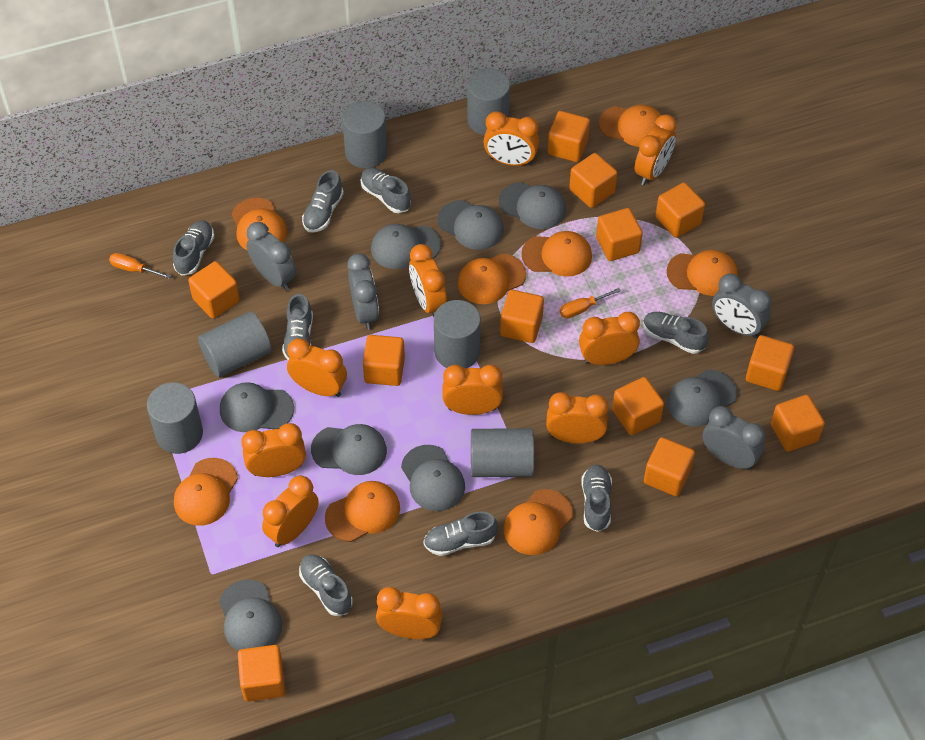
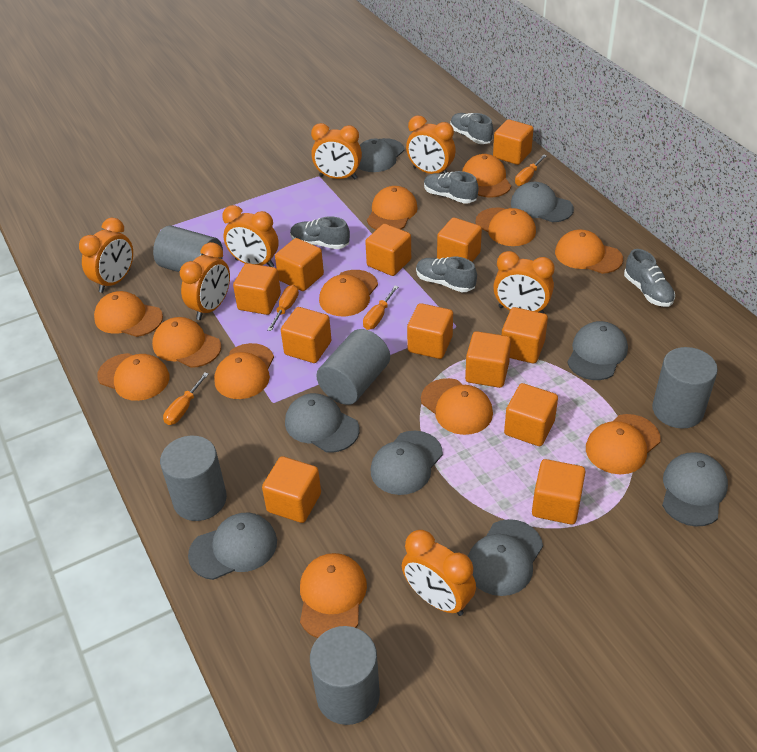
grey clock: [247,222,296,291] [347,253,379,330] [703,406,765,470] [712,273,772,338] = 4 -> none = 0
grey cylinder: [147,382,203,454] [198,311,272,377] [342,101,387,168] [434,300,481,369] [467,68,510,135] [471,428,534,477] = 6 -> [153,225,223,272] [160,436,227,521] [310,626,380,725] [316,329,390,405] [652,347,718,429] = 5
grey shoe: [173,220,214,276] [282,294,313,360] [299,554,353,616] [302,170,344,232] [361,168,411,213] [423,511,498,556] [581,465,612,532] [643,312,709,354] = 8 -> [290,216,350,249] [416,256,477,292] [424,171,478,204] [450,113,493,144] [624,249,675,307] = 5
orange cap: [174,458,238,526] [231,198,287,250] [325,481,400,542] [458,254,526,304] [504,489,573,555] [521,231,592,277] [599,105,661,147] [666,250,738,296] = 8 -> [94,291,163,337] [97,353,170,401] [152,317,221,368] [214,343,274,399] [300,553,367,638] [319,270,378,316] [367,186,418,230] [421,378,493,435] [462,154,511,198] [475,207,536,246] [555,230,623,274] [586,414,660,474] = 12
orange clock: [242,423,306,477] [262,475,319,547] [287,338,347,397] [376,587,443,639] [409,244,447,317] [442,364,503,415] [483,111,539,166] [546,392,609,443] [579,312,640,365] [635,114,677,185] = 10 -> [79,218,133,293] [180,242,230,320] [222,205,278,267] [311,123,362,180] [402,530,476,616] [406,116,456,174] [493,251,555,313] = 7
orange screwdriver: [109,253,171,279] [560,288,621,318] = 2 -> [163,373,209,425] [267,285,299,331] [363,286,398,330] [515,155,547,186] = 4

